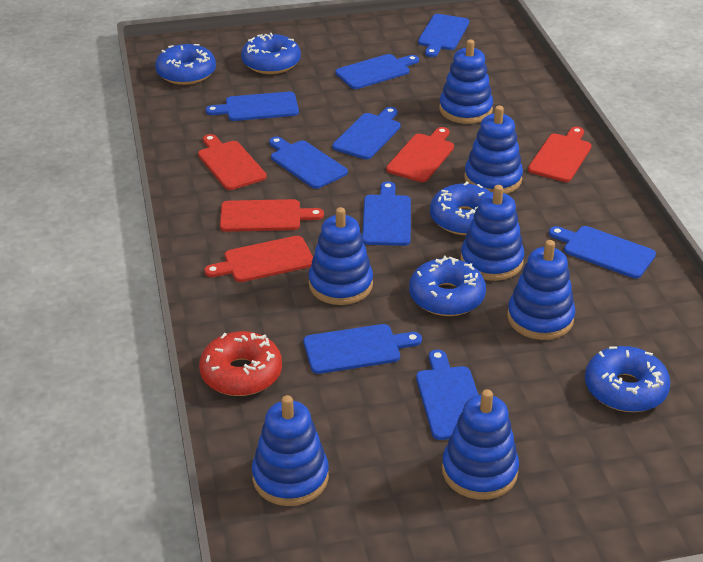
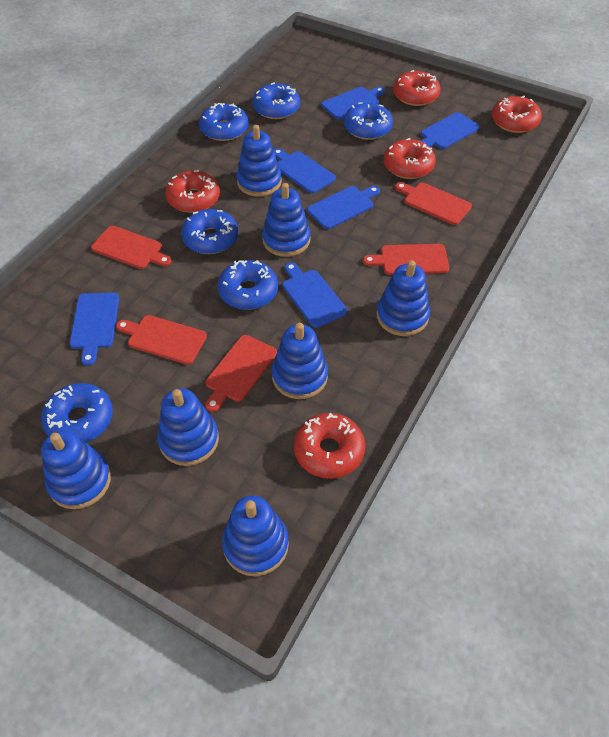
blue cutting board: [206,92,299,121] [269,137,348,189] [303,324,422,374] [332,107,401,159] [335,54,419,89] [362,181,411,246] [416,350,478,440] [418,14,469,57] [549,226,656,279] = 9 -> [70,292,119,366] [273,148,336,193] [283,262,348,328] [307,186,380,229] [321,87,385,120] [421,112,480,149] = 6
blue donut: [155,44,216,85] [241,33,301,74] [409,256,486,316] [430,182,491,235] [585,346,670,412] = 5 -> [41,383,113,443] [181,209,238,254] [199,103,249,141] [218,260,278,310] [252,82,300,119] [344,103,393,140] = 6
red donut: [199,331,282,396] = 1 -> [165,170,220,213] [294,413,365,479] [384,138,436,179] [393,70,440,106] [492,96,542,133] = 5

